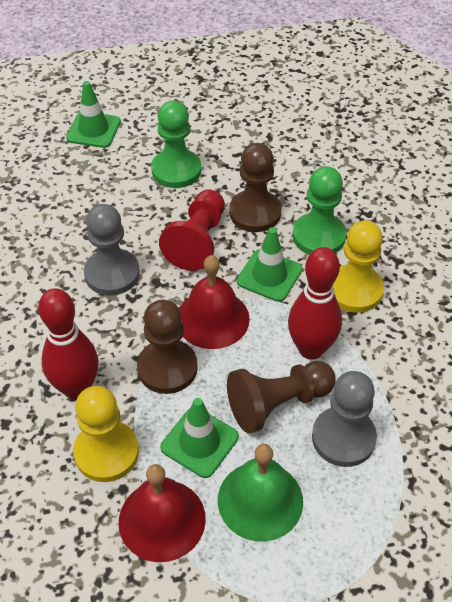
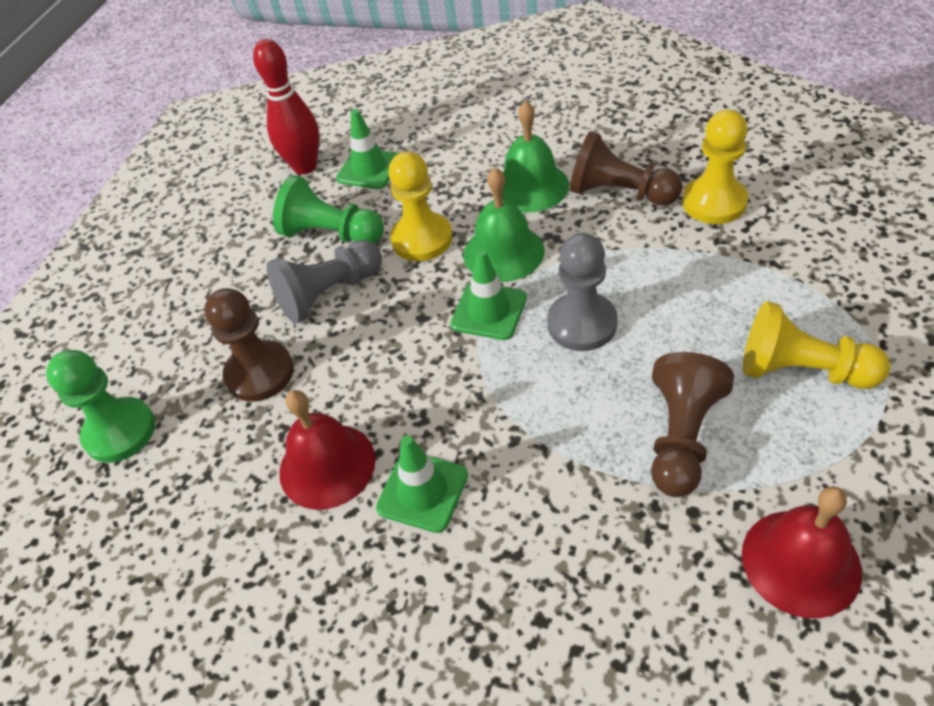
green bell: [218,444,303,542] = 1 -> [463,168,544,282] [502,101,569,212] = 2
red bowling pin: [38,288,99,400] [288,247,342,360] = 2 -> [253,39,320,175] = 1
red pawn: [159,189,225,271] = 1 -> none = 0
yellow pawn: [73,386,139,482] [333,220,384,313] = 2 -> [388,151,453,261] [682,110,748,224] [743,301,890,389] = 3

